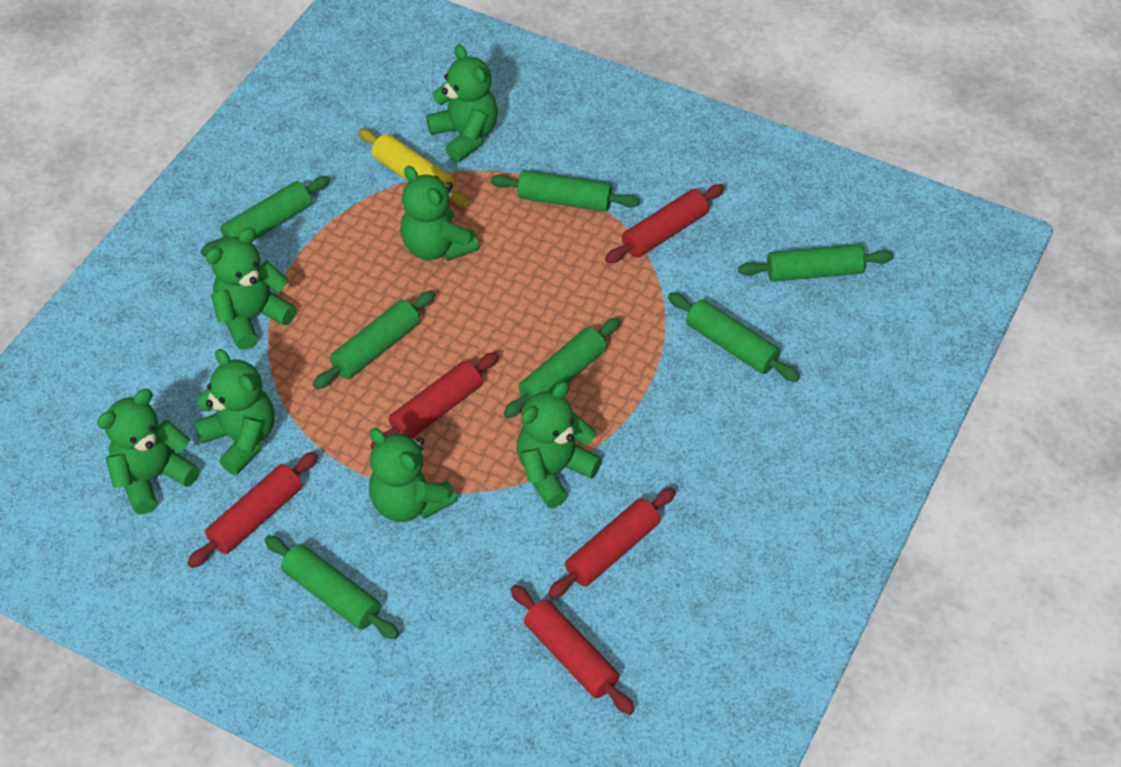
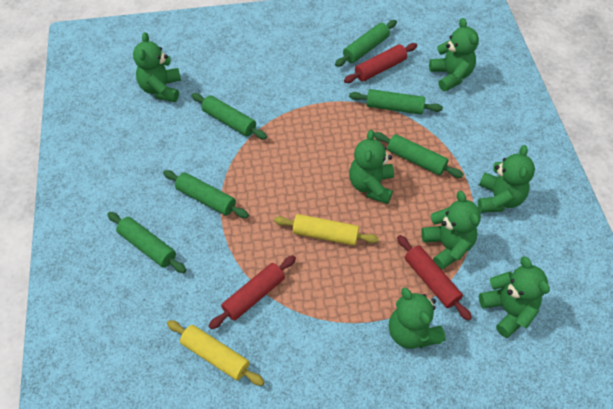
green rolling pin: [201,176,330,256] [264,535,399,639] [313,291,435,389] [490,170,640,212] [503,317,620,418] [668,293,800,382] [738,244,893,282] = 7 -> [107,212,186,273] [163,170,249,218] [192,93,267,139] [335,20,397,67] [349,89,443,115] [374,132,464,178] = 6
red rolling pin: [187,452,318,568] [370,352,499,449] [511,585,634,715] [548,487,676,599] [605,184,724,263] = 5 -> [209,255,296,329] [344,43,417,83] [397,235,472,321] = 3
yellow rolling pin: [358,129,470,207] = 1 -> [167,320,264,386] [274,214,379,246] = 2

